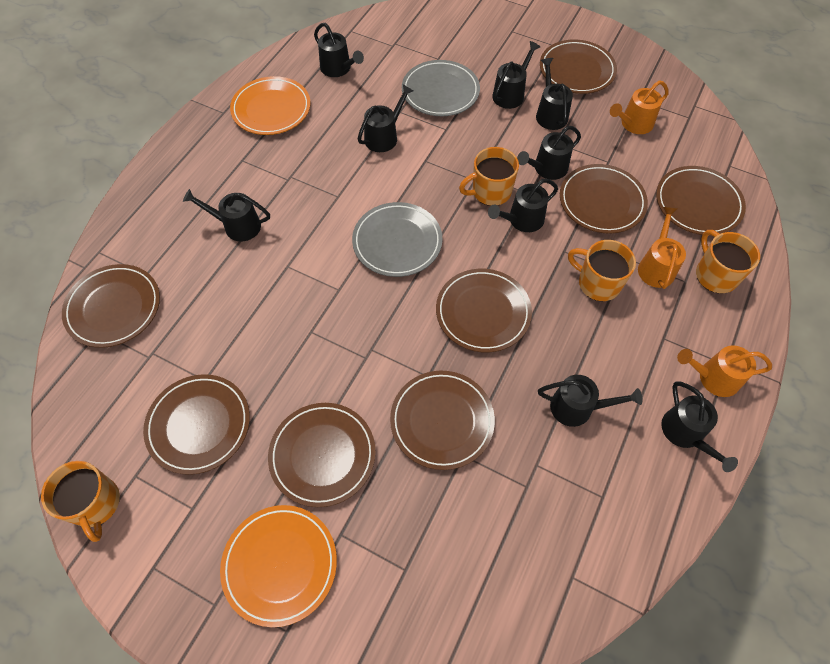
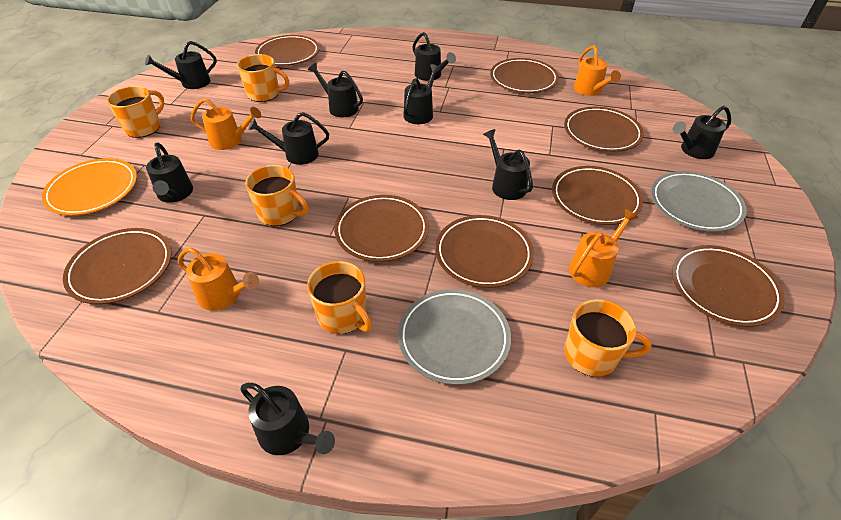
orange mug: [41,461,120,542] [459,147,519,206] [568,240,636,301] [696,230,760,293] = 4 -> [107,86,164,138] [237,54,289,102] [245,165,309,226] [307,261,372,334] [564,299,652,377] = 5
orange plate: [220,505,337,627] [230,76,310,135] = 2 -> [42,158,137,216] = 1
orange watering can: [610,81,669,134] [638,207,686,289] [677,345,772,397] = 3 -> [178,247,259,311] [191,98,261,150] [569,209,639,287] [574,45,621,96] = 4

